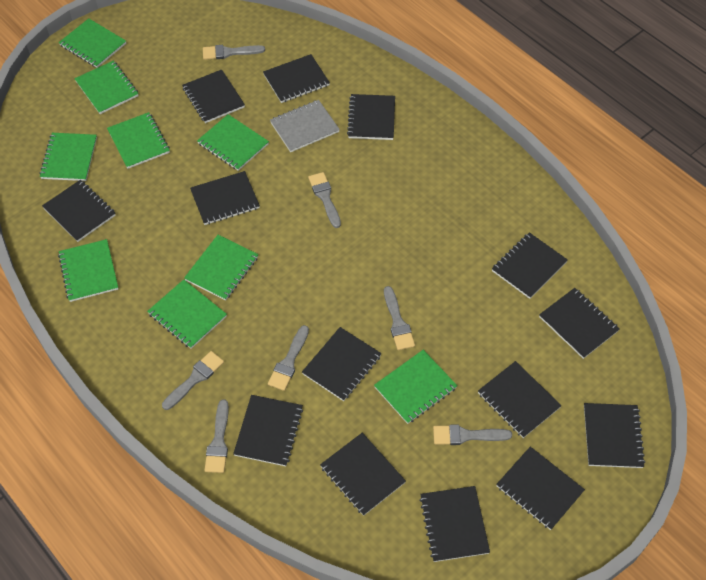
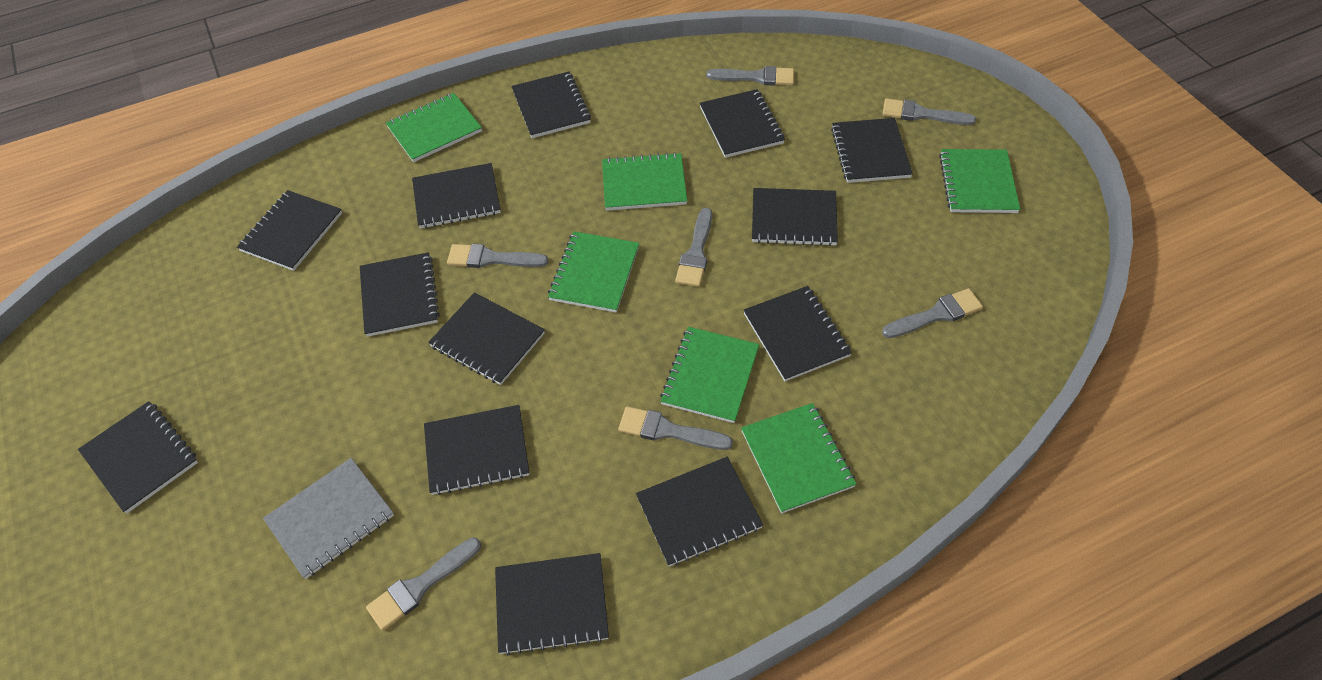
black notebook: [42,180,116,242] [182,69,245,123] [190,171,260,225] [233,395,303,466] [263,54,330,103] [302,327,382,401] [320,433,406,516] [347,94,395,140] [419,486,490,562] [478,361,562,438] [492,232,568,299] [496,446,585,530] [539,288,620,359] [584,403,645,468] = 14 -> [78,401,198,513] [237,190,342,271] [360,252,440,337] [412,163,501,228] [424,405,529,495] [428,292,545,385] [495,553,609,655] [511,72,591,138] [636,457,763,567] [700,89,785,158] [743,286,852,381] [752,188,838,246] [831,118,913,183] = 13
green notebook: [39,133,97,181] [58,239,118,302] [59,18,126,68] [74,61,139,114] [107,112,170,169] [147,279,227,349] [184,235,259,301] [197,114,269,171] [374,350,457,424] = 9 -> [386,93,482,162] [548,231,639,313] [602,152,687,211] [660,327,759,423] [741,403,856,514] [939,149,1020,213] = 6

